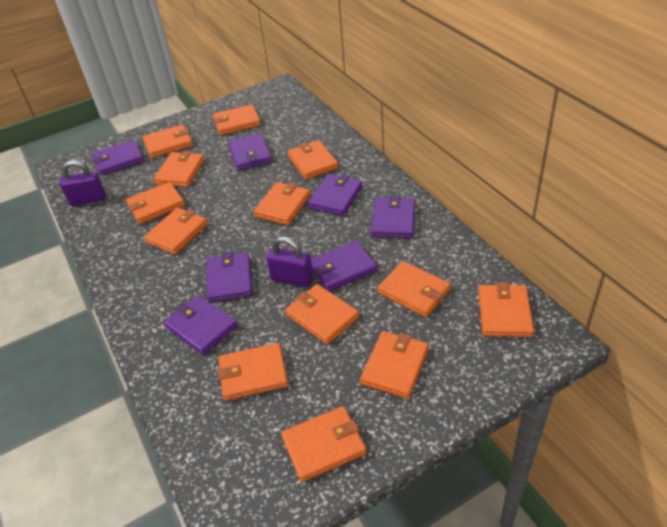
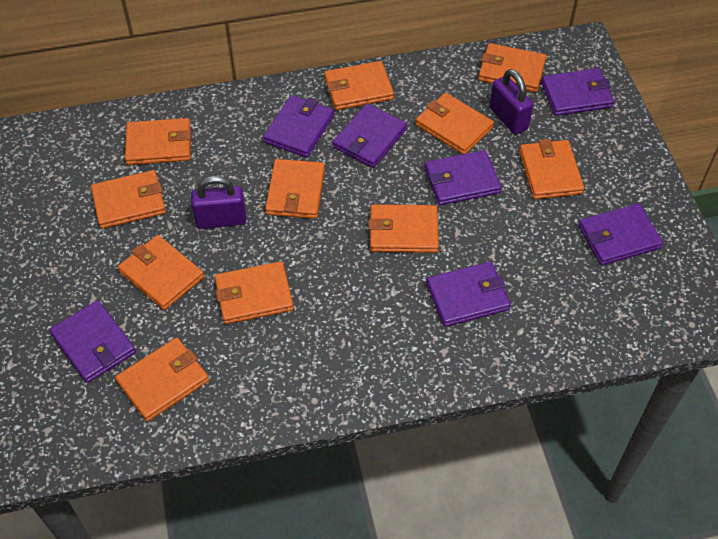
orange wallet: [126,182,185,224] [142,124,193,158] [144,208,208,255] [154,151,204,187] [213,104,261,135] [218,343,288,401] [253,182,310,225] [281,406,367,482] [285,284,359,344] [287,140,339,179] [360,331,429,399] [378,261,451,317] [478,282,534,337] = 13 -> [91,170,166,229] [115,338,209,422] [118,235,204,310] [125,118,191,165] [215,261,294,324] [265,159,325,219] [324,61,394,110] [369,204,439,253] [416,93,494,154] [478,43,546,92] [519,139,584,199] = 11

